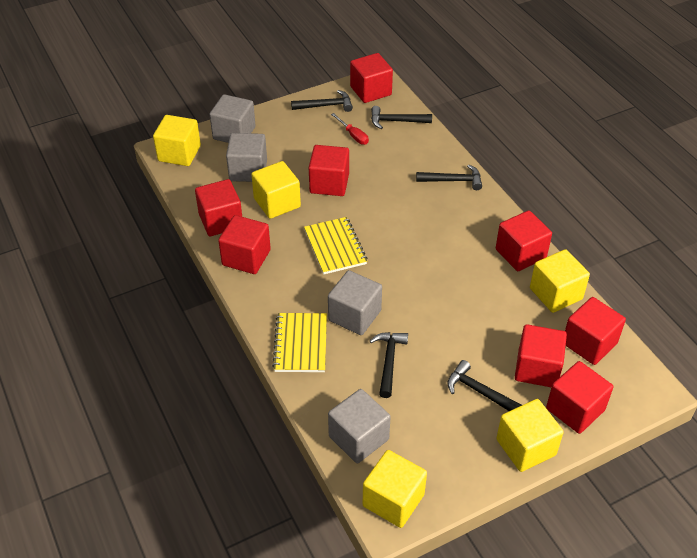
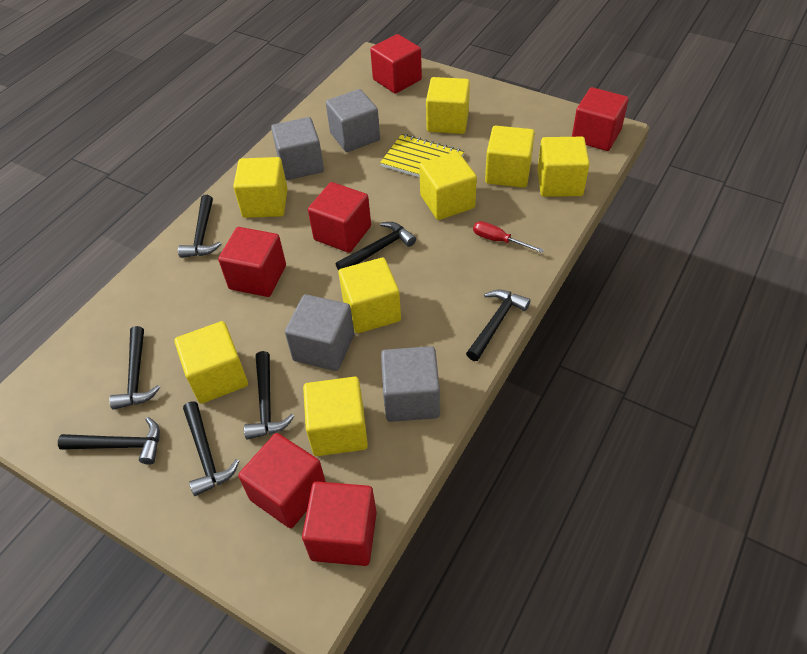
black hammer: [291,90,353,112] [370,332,408,398] [371,106,432,129] [416,165,482,190] [447,360,522,411] = 5 -> [58,417,160,465] [109,326,160,410] [178,195,221,258] [183,402,239,496] [244,351,294,440] [336,222,416,271] [466,290,531,361] = 7
red cube: [195,179,242,236] [218,215,271,274] [309,145,349,196] [350,53,393,103] [496,210,552,271] [515,324,567,387] [546,361,613,434] [565,297,626,365] = 8 -> [218,227,286,297] [238,433,326,528] [302,481,377,566] [308,182,371,253] [370,34,422,94] [572,87,629,151] = 6
yellow cube: [153,115,201,166] [251,161,301,219] [363,450,427,528] [496,399,564,472] [530,249,590,313] = 5 -> [174,321,248,403] [233,157,288,218] [303,377,368,456] [338,258,401,333] [419,151,477,220] [426,77,470,134] [485,126,535,188] [537,137,590,197] = 8
yellow notebook: [272,313,327,372] [304,217,367,275] = 2 -> [380,134,464,178] = 1

